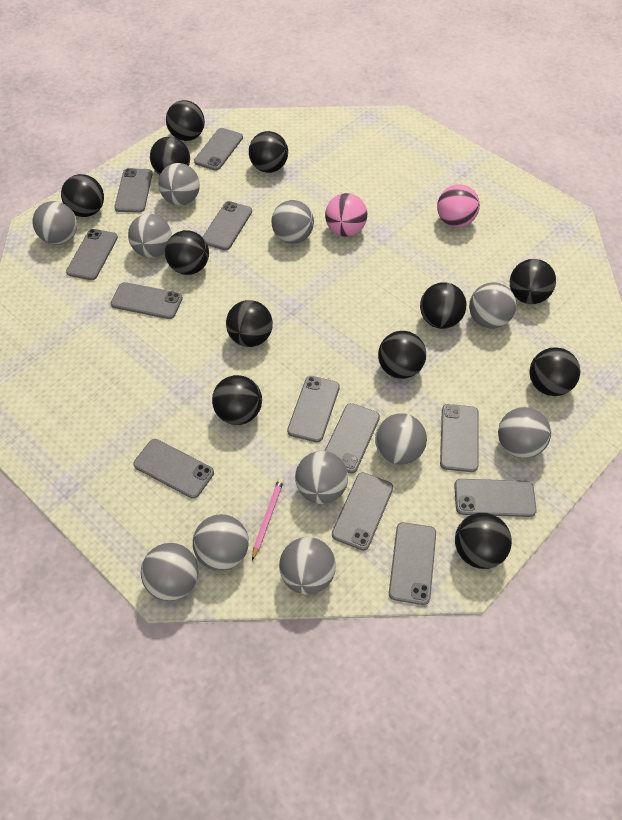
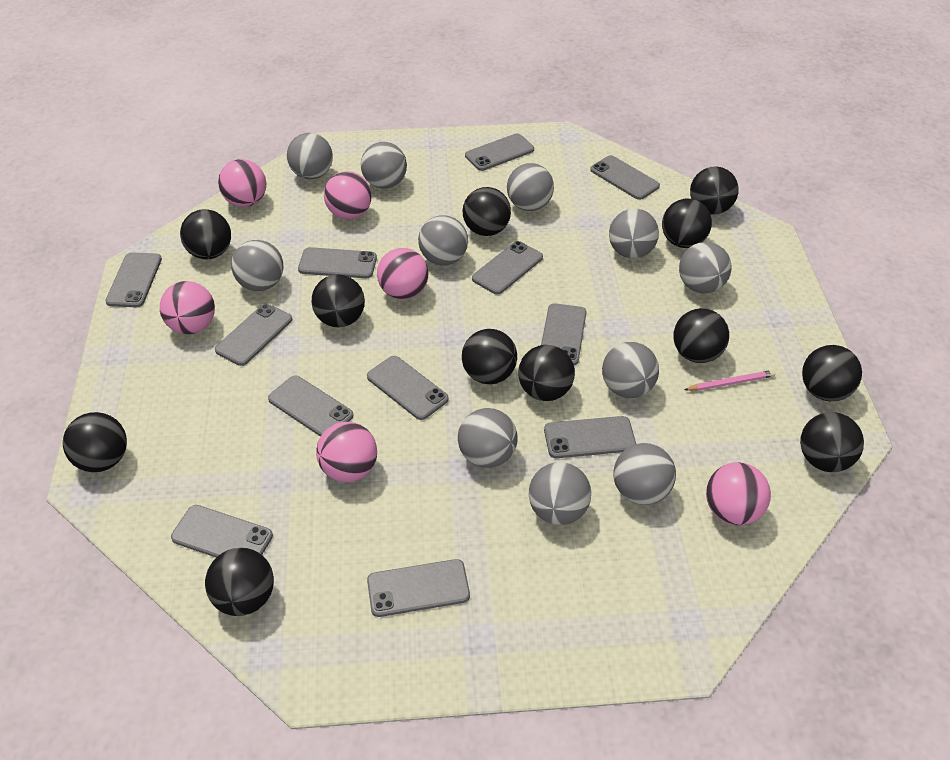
pink ball: [325,193,367,237] [437,184,480,227] = 2 -> [160,281,215,334] [218,159,266,207] [316,422,377,482] [324,171,372,220] [377,248,428,300] [706,462,771,526] = 6

